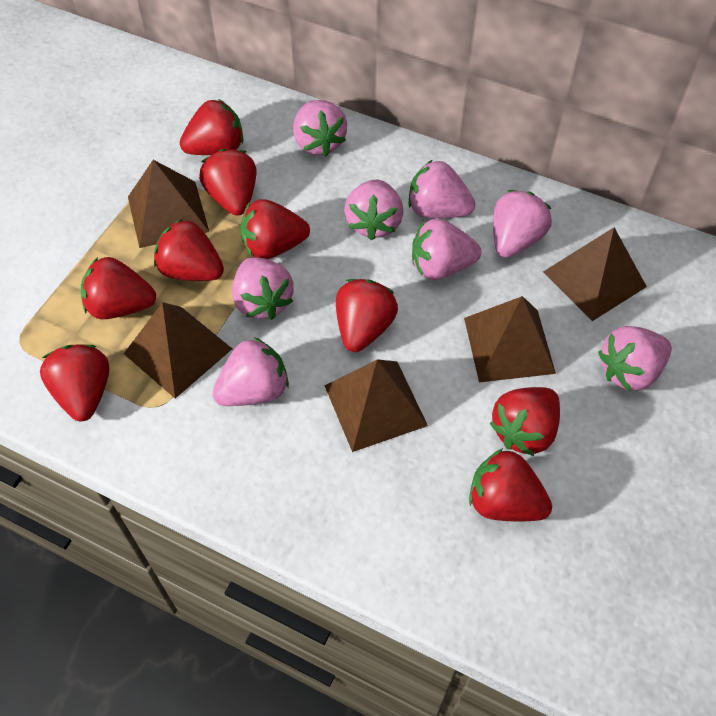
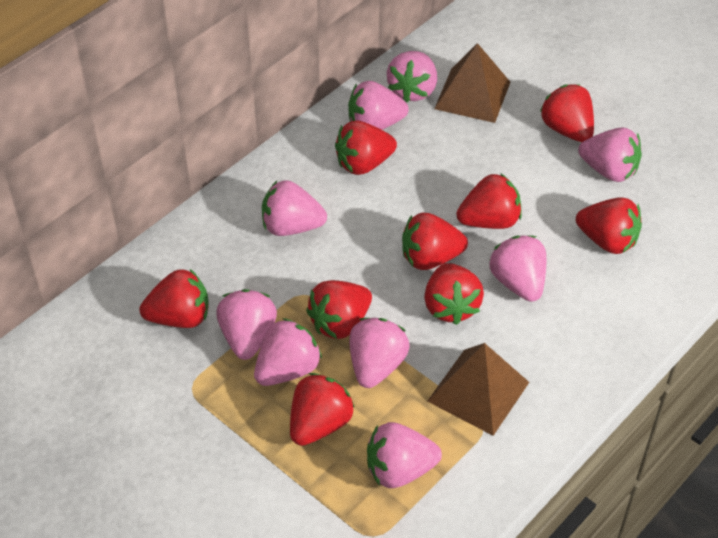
brown pyramid: [124,302,232,399] [128,160,209,248] [324,359,428,452] [464,296,556,382] [543,227,647,321] = 5 -> [427,343,529,436] [434,43,510,123] = 2
pink strawberry: [212,337,289,406] [232,257,293,320] [293,100,347,156] [344,180,403,241] [409,160,476,218] [412,219,481,280] [493,190,552,258] [598,326,672,392] = 8 -> [216,289,277,360] [254,318,322,386] [262,180,327,236] [348,81,409,130] [349,318,410,388] [367,422,442,488] [387,51,437,102] [489,235,546,302] [578,127,642,182] = 9

